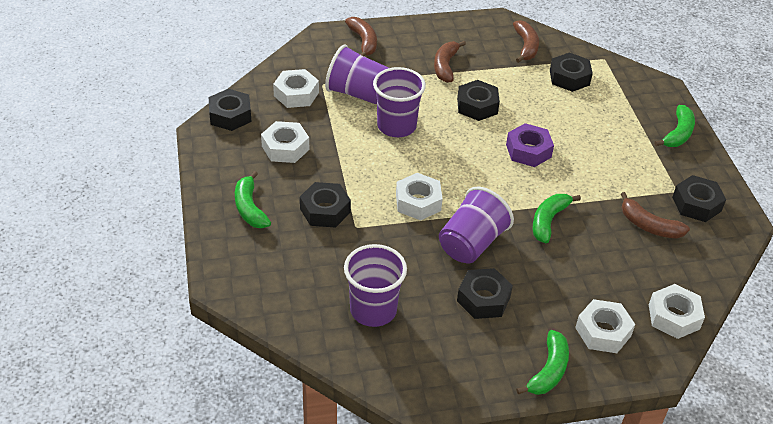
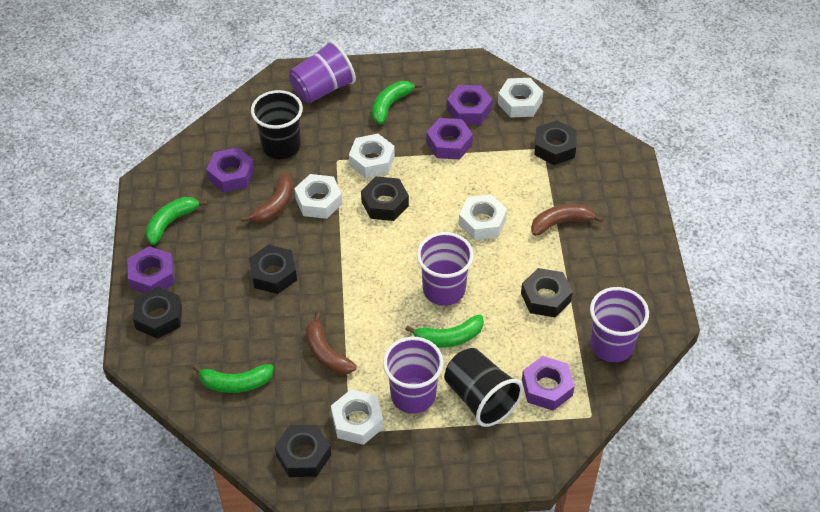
black cup: none = 0 -> [251,90,303,159] [444,348,523,427] = 2
brown banana: [345,17,377,56] [434,41,466,83] [513,20,539,63] [621,192,690,239] = 4 -> [240,173,293,223] [306,312,357,374] [531,204,604,236] = 3
purple nut: [506,123,554,167] = 1 -> [128,246,175,293] [206,147,255,192] [426,118,473,160] [447,85,493,125] [522,356,575,411] = 5

